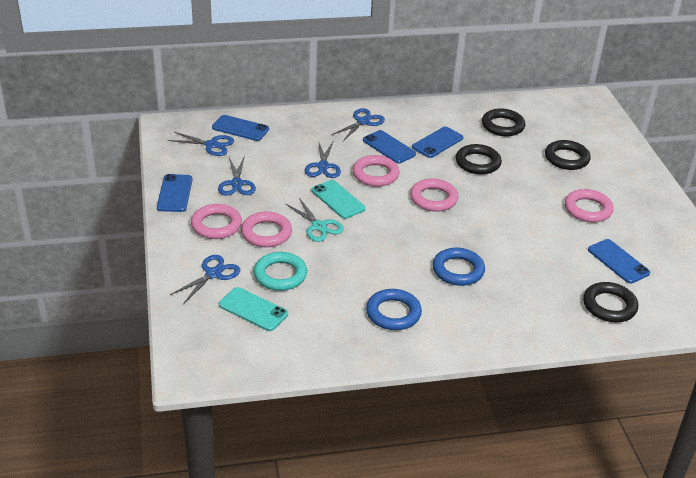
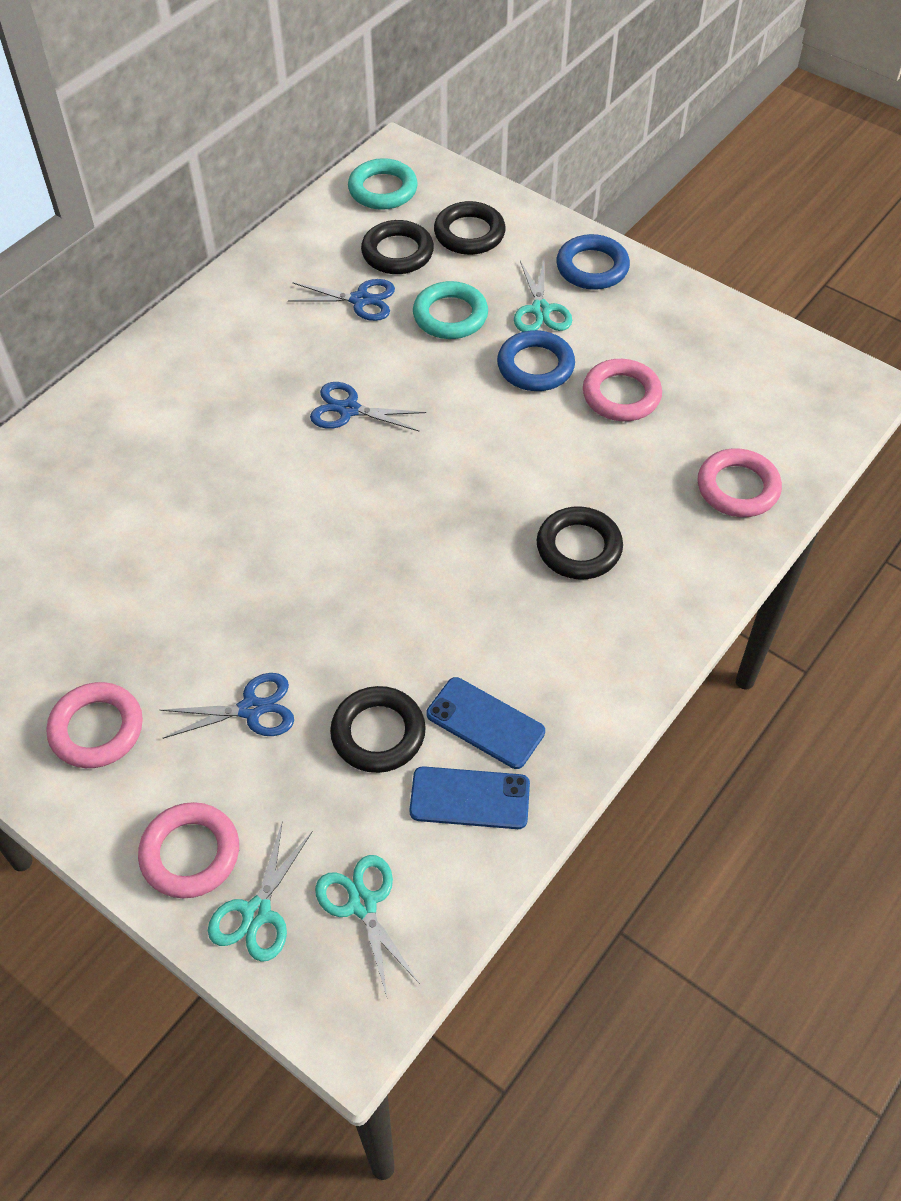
blue phone: [157,174,193,212] [212,115,269,141] [363,130,416,164] [412,127,464,158] [588,239,650,284] = 5 -> [409,766,530,829] [427,677,545,769] = 2
blue scissors: [168,132,234,156] [170,255,240,304] [218,156,256,196] [305,141,341,178] [331,108,385,141] = 5 -> [160,673,294,739] [288,279,395,321] [310,382,426,431] = 3
pink ring: [191,204,242,239] [241,212,292,247] [353,155,399,187] [410,179,458,212] [565,189,614,222] = 5 -> [46,682,143,768] [138,802,239,898] [583,359,662,421] [698,448,782,517] = 4
turquoise phone: [219,287,288,331] [312,180,366,219] = 2 -> none = 0
turquoise ring: [254,252,307,291] = 1 -> [348,158,418,210] [413,281,488,339] = 2
turquoise scissors: [286,198,344,242] = 1 -> [208,821,313,962] [315,855,420,997] [514,261,572,332] = 3

